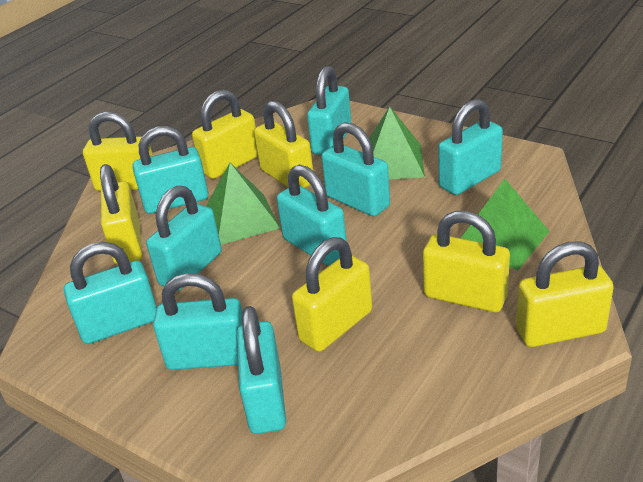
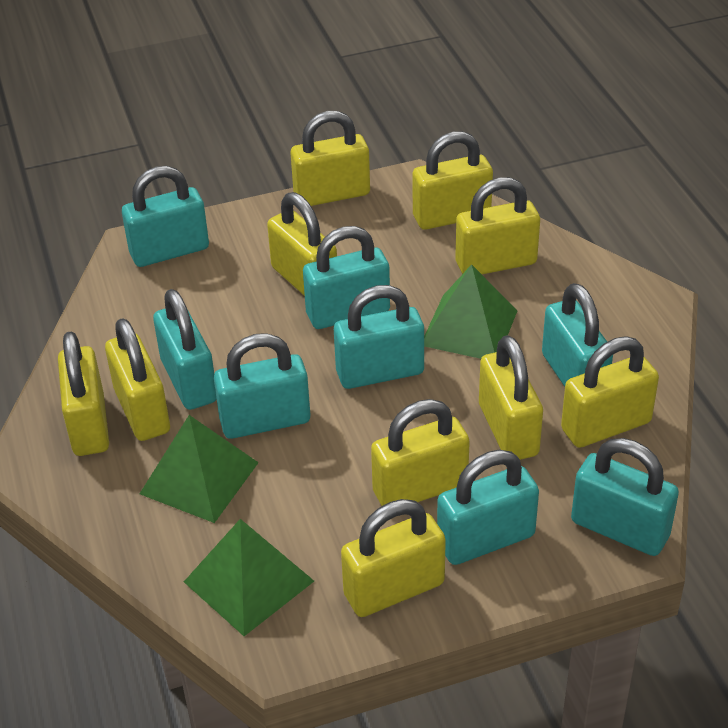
turquoise padlock: [64,242,157,344] [132,126,209,214] [146,186,222,291] [153,273,243,370] [237,306,286,434] [277,165,347,265] [307,66,351,155] [321,122,390,216] [438,99,503,195] = 9 -> [122,166,209,267] [153,289,217,410] [214,333,310,439] [303,226,390,329] [334,285,424,389] [437,450,539,565] [542,283,613,387] [571,438,679,556] = 8
yellow padlock: [83,111,153,191] [100,164,142,265] [192,90,258,179] [254,101,313,188] [292,237,372,352] [423,211,510,312] [516,242,614,347] = 7 -> [58,331,109,456] [105,318,170,441] [267,192,337,296] [291,111,370,206] [341,499,446,617] [371,399,470,506] [413,131,493,230] [455,177,540,274] [479,335,543,460] [561,336,659,448] = 10

